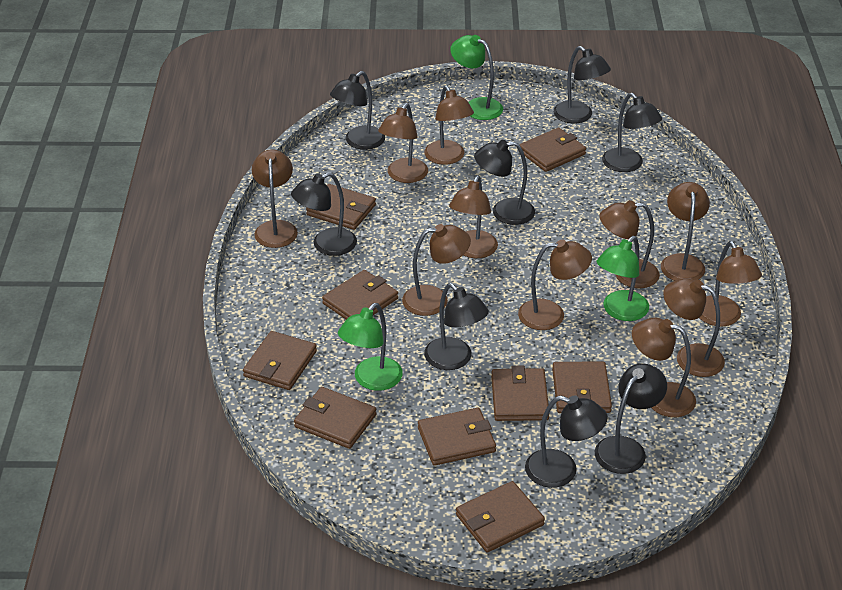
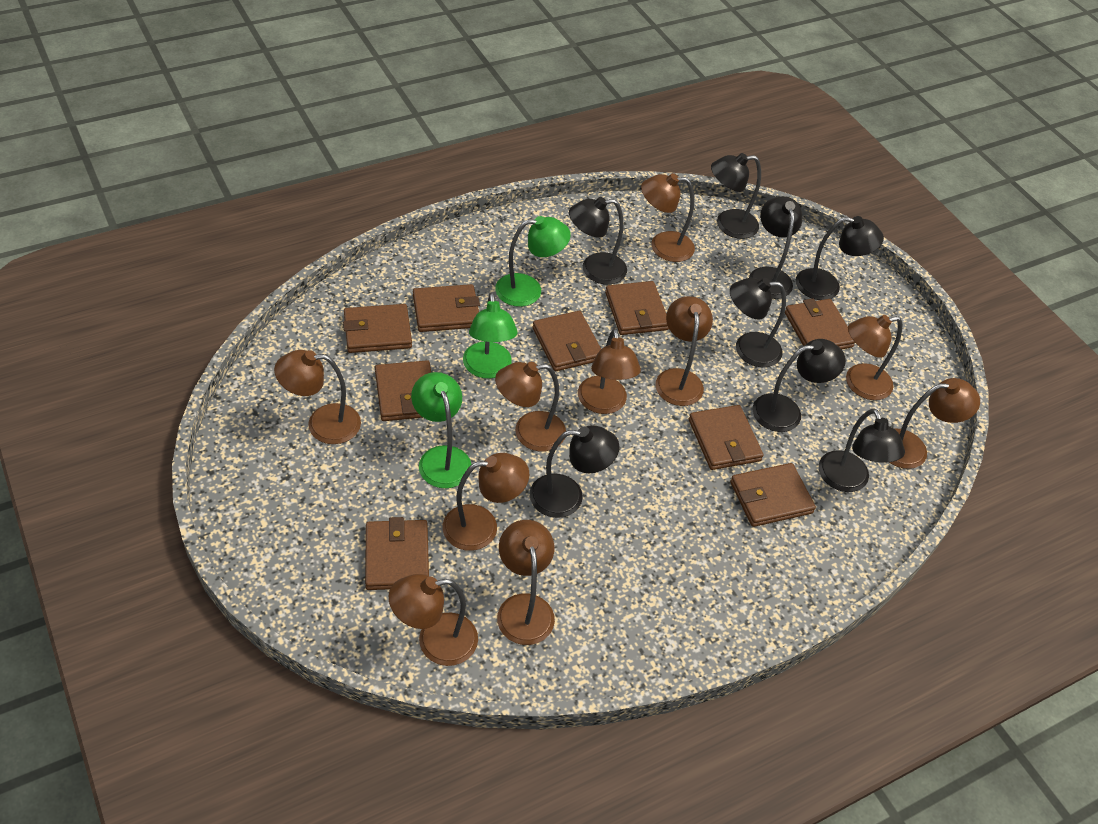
brown lamp: [252,149,298,248] [378,103,428,183] [402,224,471,316] [424,85,474,165] [449,176,498,258] [518,240,592,330] [599,200,660,288] [632,318,696,417] [661,182,710,281] [663,278,725,377] [699,241,762,326] = 11 -> [274,350,361,444] [389,574,478,666] [442,453,529,551] [495,362,566,452] [497,520,555,645] [578,329,641,414] [641,173,695,262] [655,296,713,406] [846,315,902,400] [889,378,980,469] = 10

